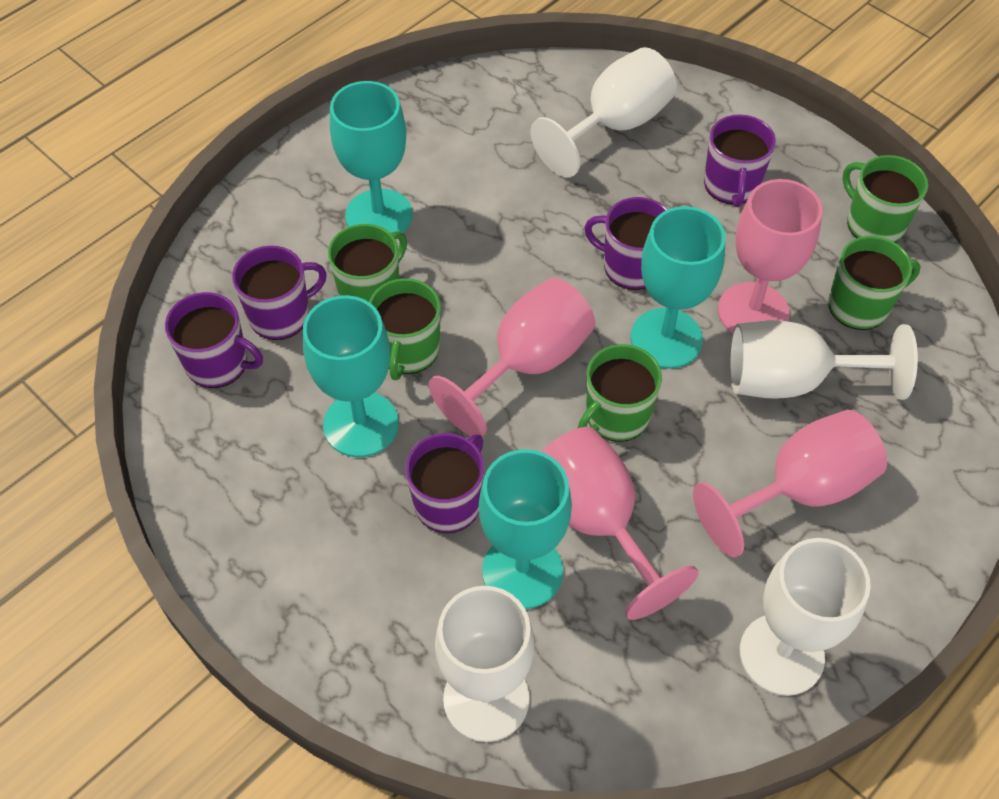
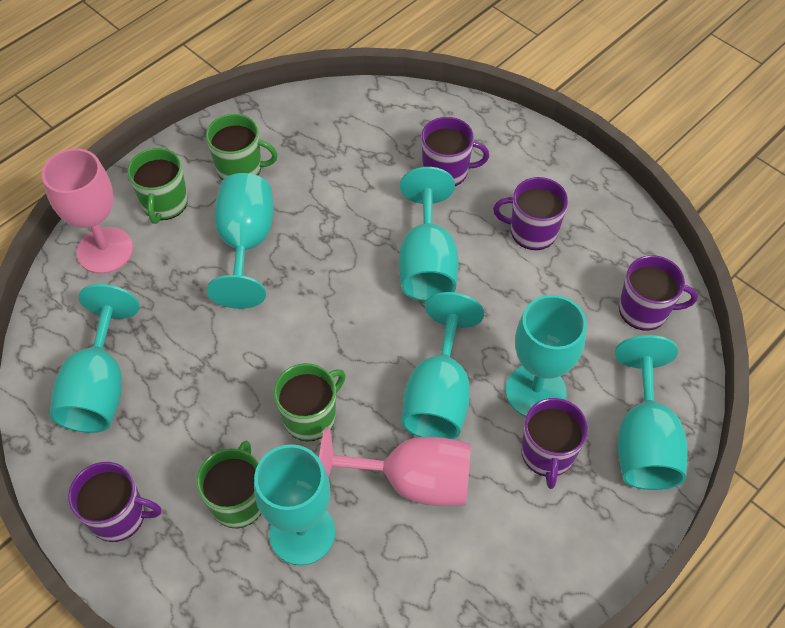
green mug: [328,224,407,302] [369,278,441,380] [578,344,662,442] [828,236,921,330] [842,155,928,243] = 5 -> [127,148,188,224] [197,441,261,528] [206,114,278,180] [274,363,345,441] = 4
pink goblet: [428,278,595,436] [542,427,699,620] [693,410,887,557] [718,179,823,333] = 4 -> [42,148,133,274] [319,427,471,506] = 2
turquoise goblet: [303,295,399,457] [330,81,413,233] [479,449,572,609] [631,206,726,369] = 4 -> [50,284,139,433] [207,173,274,309] [254,444,335,566] [399,167,459,301] [402,292,484,439] [506,295,587,417] [615,335,688,490] = 7
white goblet: [435,586,534,742] [531,47,677,178] [730,320,918,400] [740,538,871,696] = 4 -> none = 0

